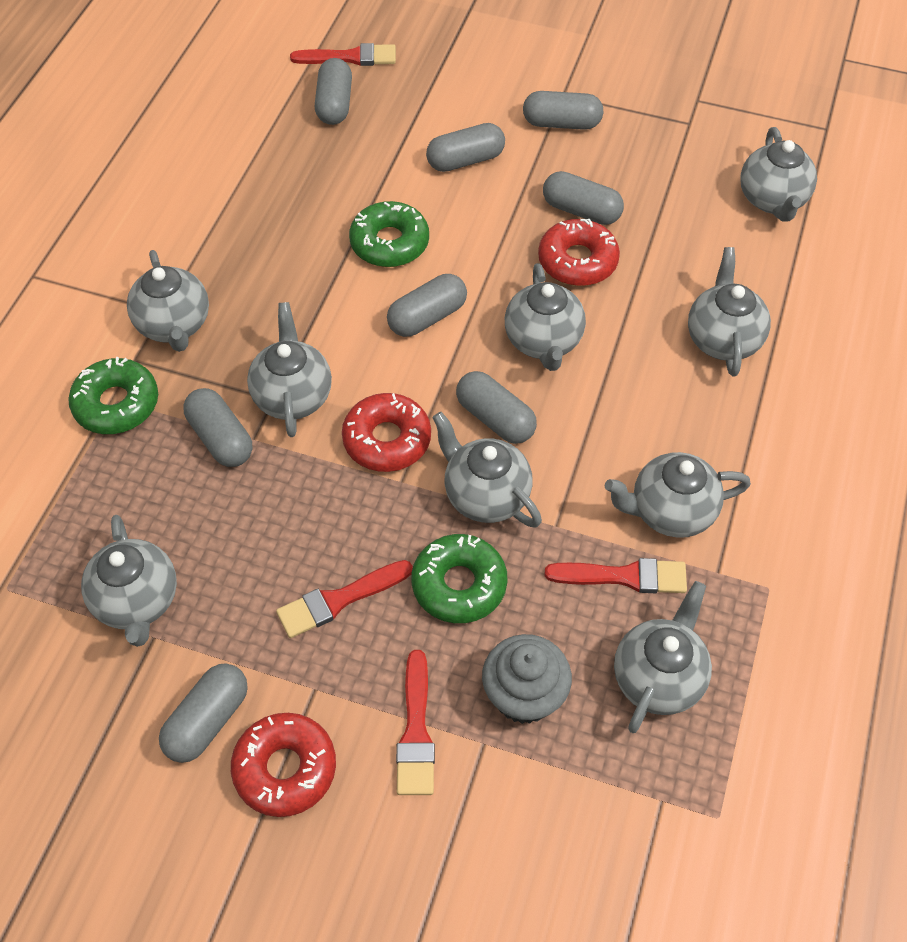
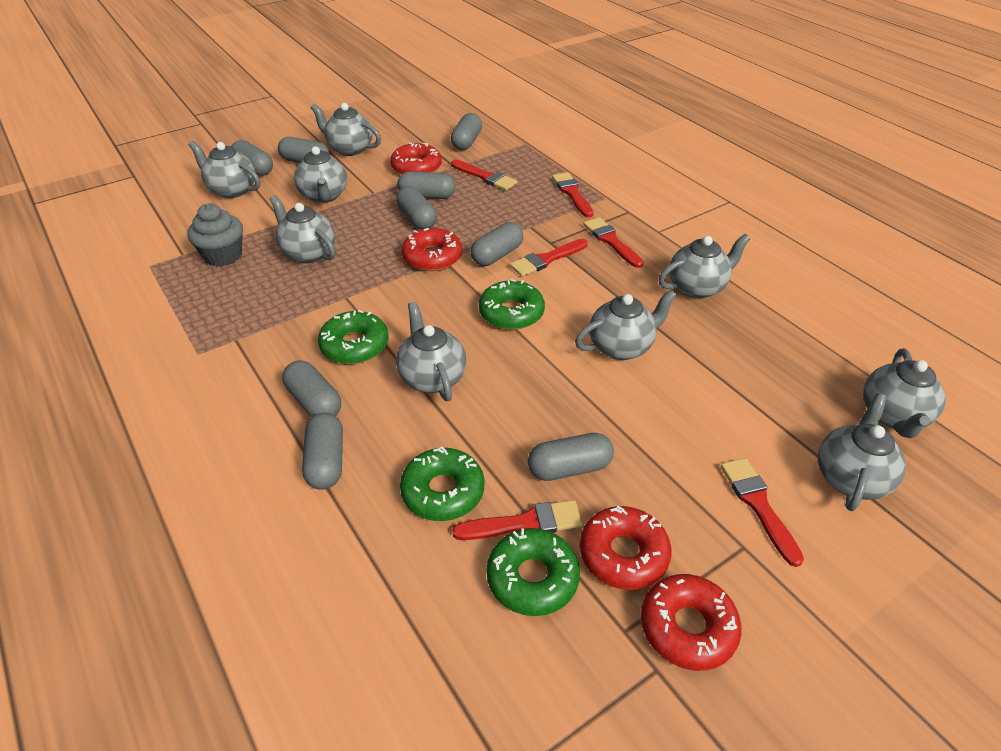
green donut: [68,357,158,434] [349,201,429,267] [411,534,507,623] = 3 -> [318,310,388,364] [400,446,485,521] [479,279,545,330] [487,528,580,616] = 4
grey capsule: [159,663,248,763] [183,388,252,467] [315,58,352,125] [387,274,467,337] [426,123,505,172] [456,371,537,444] [523,91,603,130] [543,171,624,225] = 8 -> [231,140,273,176] [278,137,330,163] [282,360,341,417] [302,413,343,490] [396,186,437,229] [397,171,455,199] [451,113,482,150] [471,222,523,266] [528,433,614,481] = 9
red brush: [276,560,413,638] [290,43,396,66] [396,650,435,795] [545,558,687,593] = 4 -> [451,160,517,190] [452,500,582,540] [510,239,588,277] [552,172,593,218] [583,217,644,268] [721,458,804,567] = 6
red donut: [231,713,336,817] [342,393,431,472] [538,219,620,286] = 3 -> [390,142,442,174] [402,228,462,271] [580,506,672,590] [641,574,742,671] = 4

